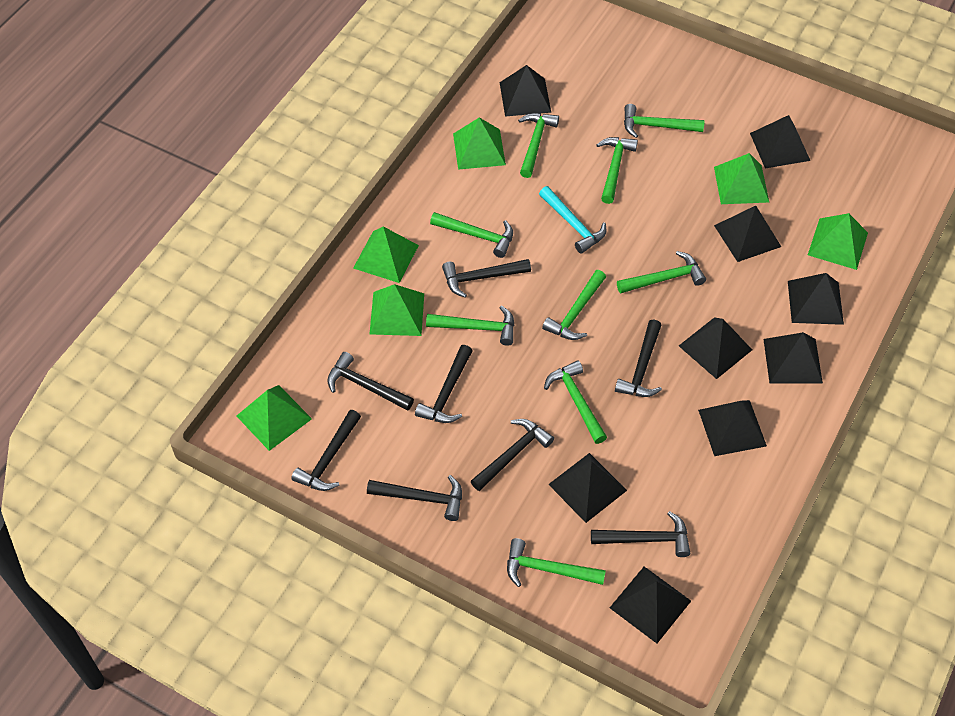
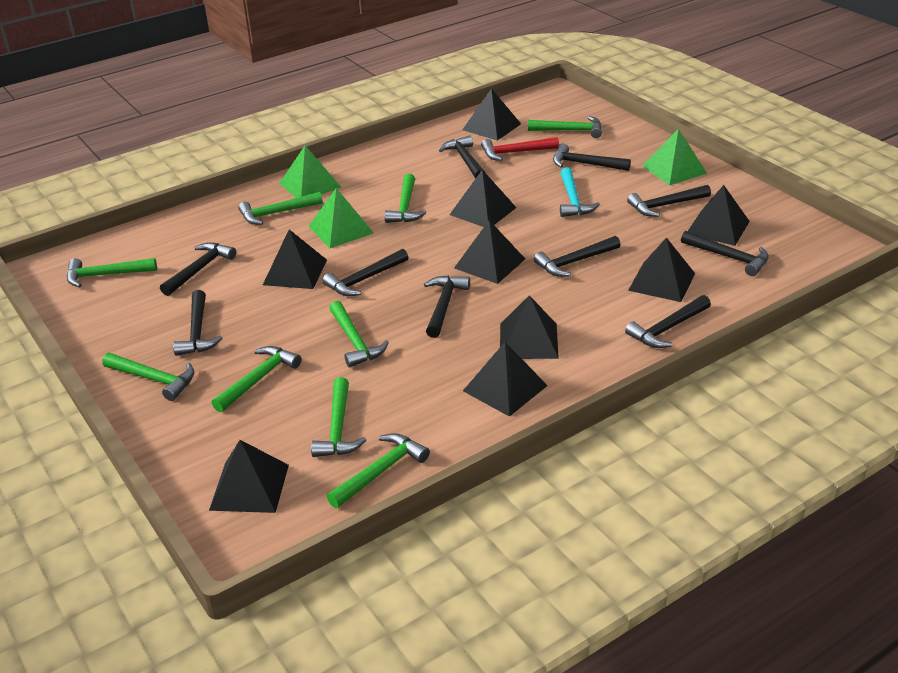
black hammer: [291,410,361,491] [327,352,414,411] [367,475,462,521] [415,345,472,423] [442,259,531,298] [471,419,554,491] [591,511,690,557] [615,320,662,397] = 8 -> [160,242,236,296] [173,290,223,356] [323,249,409,296] [424,275,470,338] [439,136,485,178] [534,236,620,277] [553,143,631,171] [625,295,711,348] [627,185,711,217] [681,231,769,276] = 10
green pyramid: [237,385,312,451] [353,226,419,283] [370,284,424,336] [453,117,506,170] [714,153,769,204] [808,213,868,270] = 6 -> [279,145,341,198] [308,188,374,248] [642,129,707,185] = 3
red hammer: none = 0 -> [481,137,559,161] = 1

